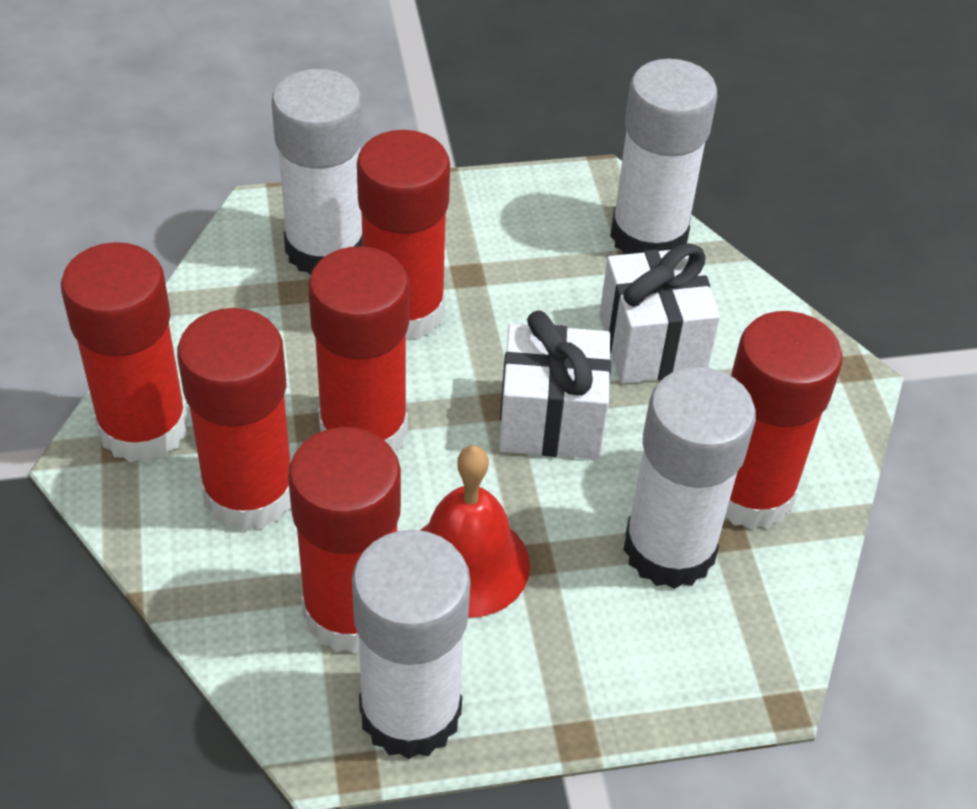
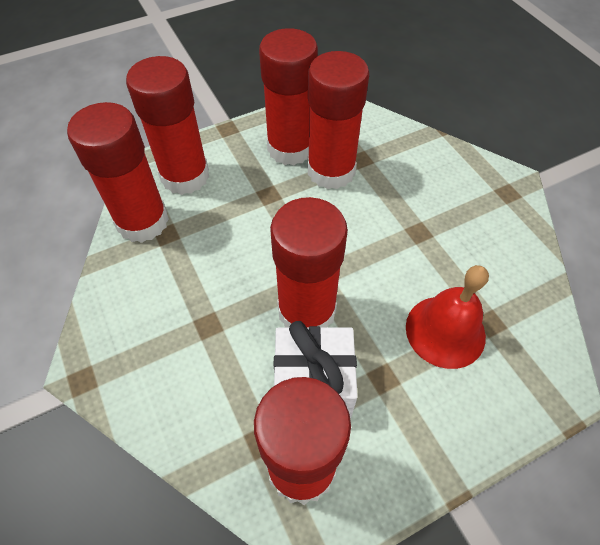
white gift: [499,310,611,459] [599,244,720,383] = 2 -> [274,321,358,418] = 1
white glue stick: [271,69,363,275] [352,530,471,759] [610,59,717,254] [623,367,756,589] = 4 -> none = 0

